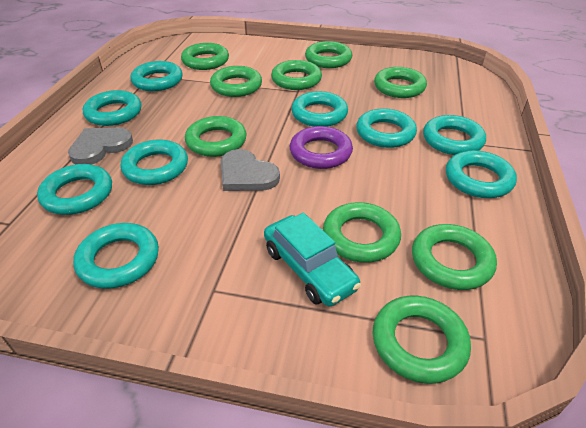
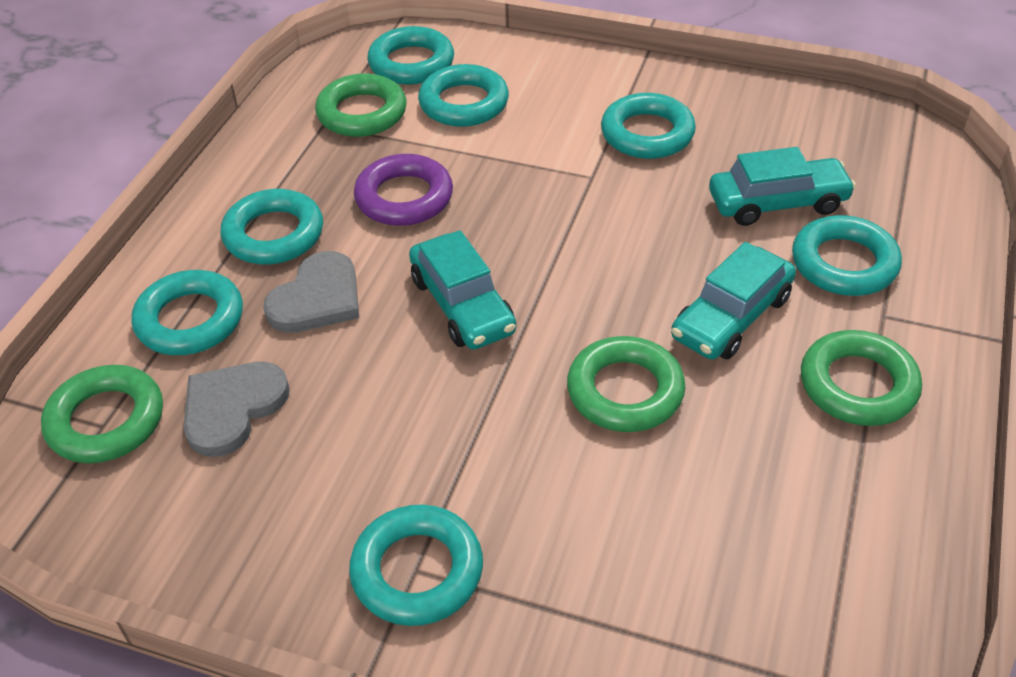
green ring: [181,43,229,70] [185,116,247,157] [210,66,262,97] [271,60,322,90] [305,41,352,68] [323,202,401,263] [373,296,471,384] [374,67,427,98] [412,224,497,290] = 9 -> [41,365,163,463] [315,73,407,137] [567,336,685,432] [801,330,922,426] = 4
turquoise car: [264,213,361,307] = 1 -> [409,230,516,350] [671,242,796,360] [709,147,856,226] = 3
turquoise ring: [37,164,112,215] [73,223,159,289] [83,90,141,126] [121,139,188,185] [130,61,183,91] [291,91,348,127] [356,108,417,148] [423,115,486,155] [446,150,517,198] = 9 -> [132,270,243,355] [221,189,323,264] [349,505,483,626] [368,26,454,85] [418,64,509,127] [601,93,696,159] [792,215,902,296] = 7

